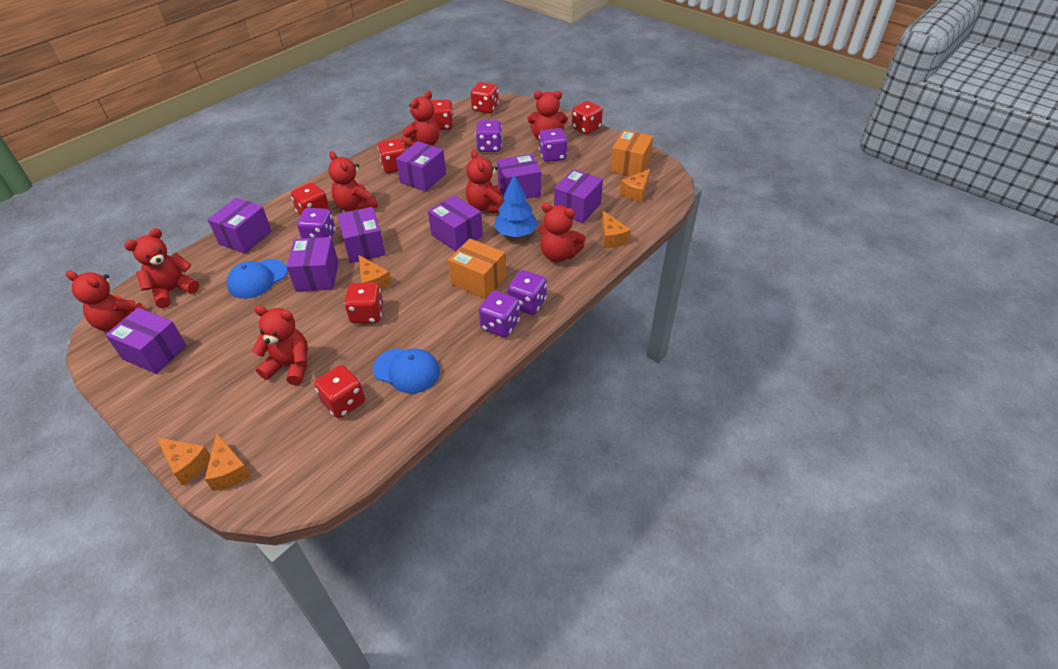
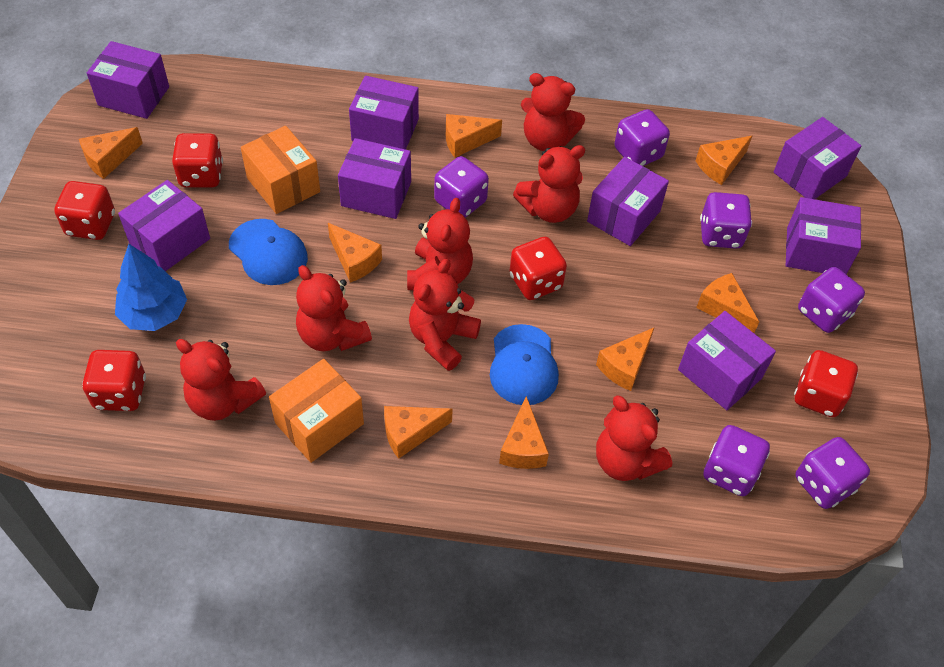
orange cheese: [156,437,211,485] [205,433,251,491] [358,255,392,290] [602,211,631,248] [620,169,650,202] = 5 -> [79,127,143,179] [328,223,382,283] [384,406,453,459] [446,114,502,158] [499,396,549,469] [596,328,654,391] [696,136,752,185] [696,273,759,333] = 8
purple dice: [297,208,336,238] [476,120,503,152] [479,291,520,337] [508,270,547,315] [539,128,567,162] = 5 -> [434,156,489,218] [614,109,670,166] [700,192,752,249] [703,425,770,496] [796,437,870,509] [798,267,865,333] = 6
red dice: [291,182,330,216] [314,365,365,418] [344,282,383,324] [377,138,406,173] [431,99,454,130] [471,82,499,113] [572,101,603,135] = 7 -> [54,181,115,240] [82,350,146,411] [172,133,223,187] [510,237,567,300] [794,350,858,417] = 5
red teddy bear: [66,271,147,332] [124,228,199,308] [252,305,308,385] [328,151,378,211] [401,91,439,147] [465,150,505,213] [528,91,568,139] [539,203,585,262] = 8 -> [176,339,266,421] [296,265,372,351] [407,198,473,290] [409,259,481,371] [513,145,585,223] [521,73,585,151] [596,395,672,481] = 7

